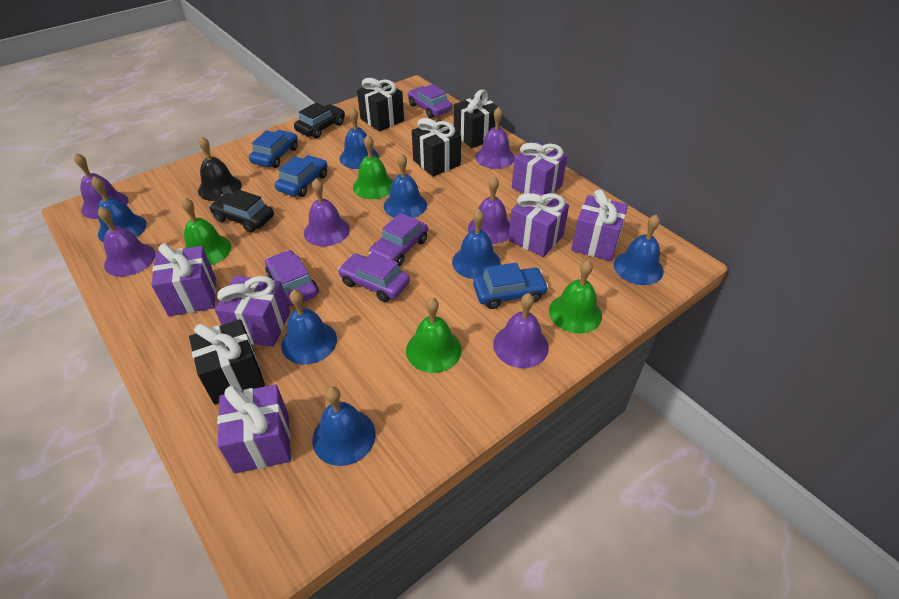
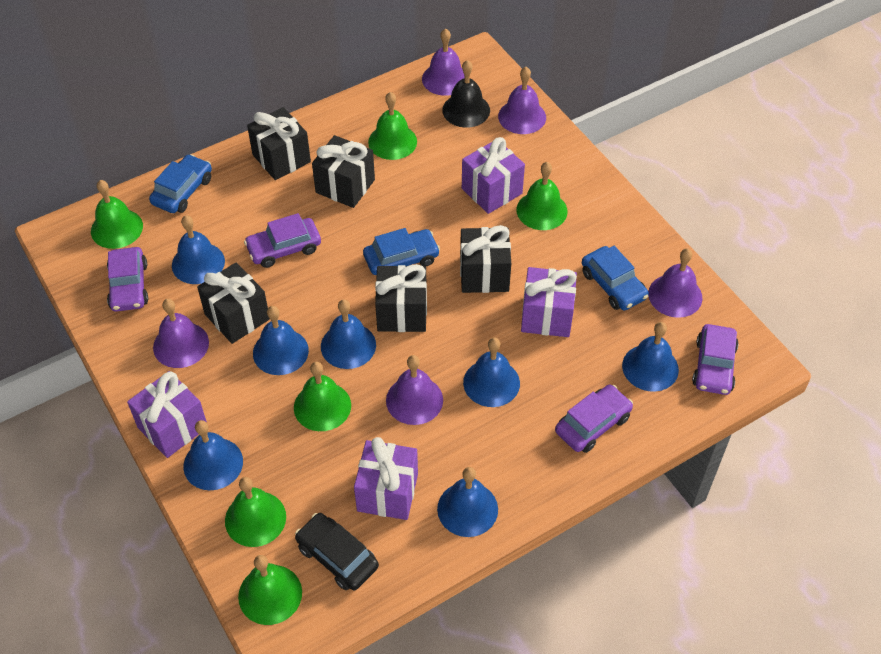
black car: [209,190,274,232] [294,103,345,138] = 2 -> [295,513,379,590] = 1
black gift: [189,319,265,405] [357,78,404,132] [412,118,461,177] [454,89,501,148] = 4 -> [197,263,270,344] [247,107,311,180] [312,135,375,208] [375,264,427,332] [460,225,511,293] = 5
green bell: [182,198,231,265] [353,135,393,199] [406,298,462,373] [549,260,602,333] = 4 -> [91,180,143,249] [225,477,286,547] [238,555,302,625] [294,362,351,431] [368,92,417,160] [516,162,568,230] = 6
purple bell: [74,153,128,219] [98,206,155,277] [304,178,350,246] [468,176,510,244] [475,107,515,169] [493,293,549,368] = 6 -> [153,299,209,368] [386,355,443,425] [422,28,465,96] [498,67,546,134] [648,248,702,318] = 5
purple gift: [151,243,216,316] [215,276,290,347] [217,384,291,474] [508,190,569,257] [512,142,567,194] [571,189,628,261] = 6 -> [127,371,207,458] [354,437,418,520] [462,137,525,214] [521,267,577,337] = 4

